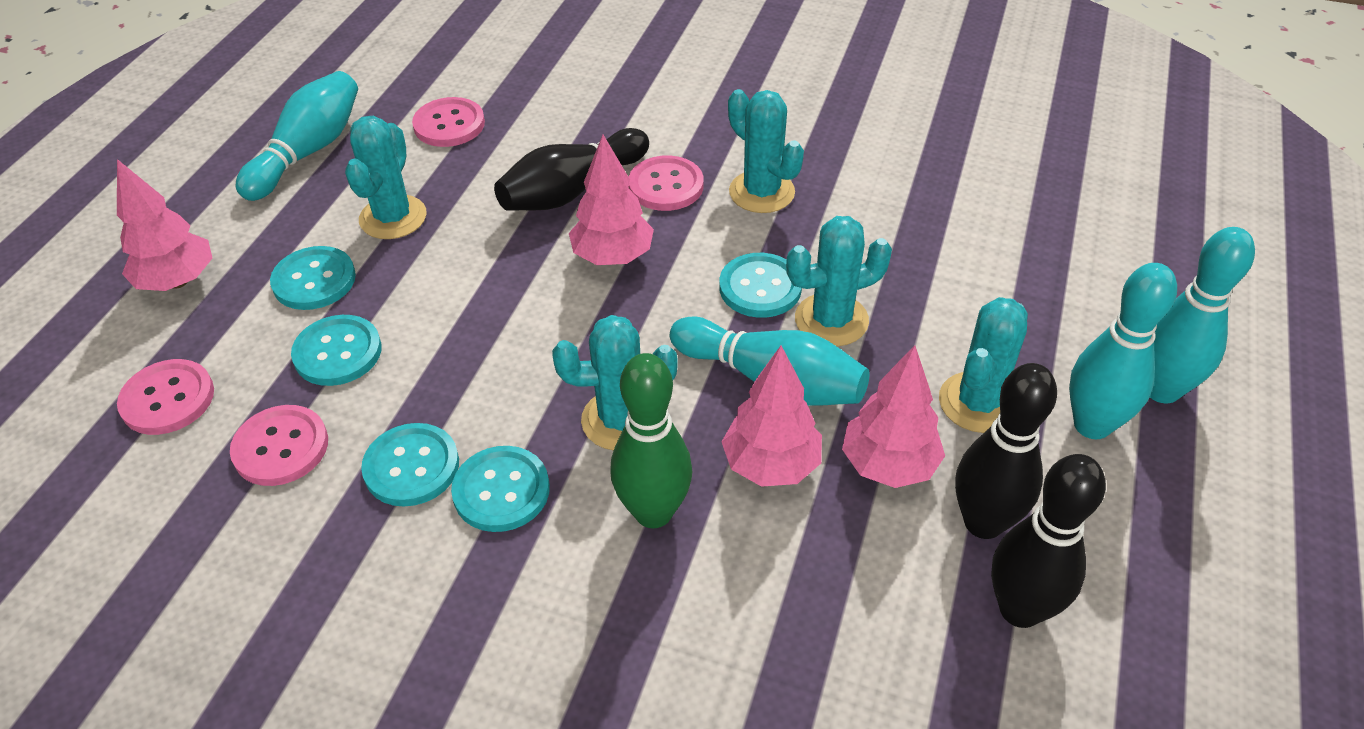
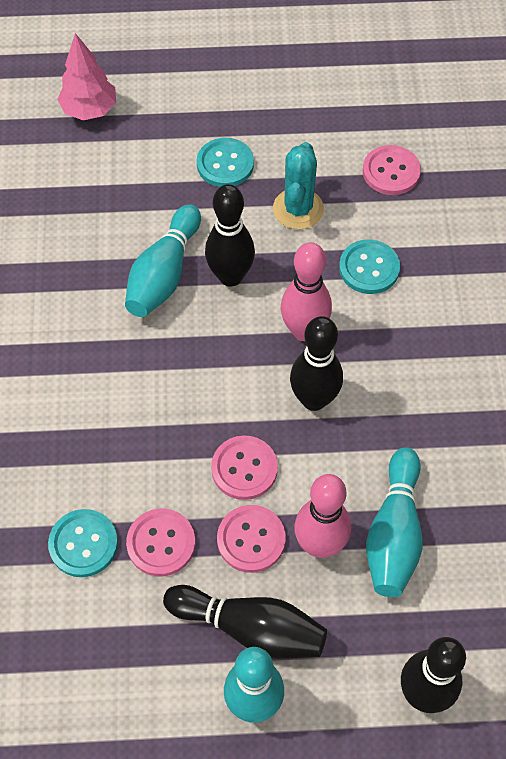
black bowling pin: [494,128,649,211] [955,363,1057,539] [991,454,1106,628] = 3 -> [163,585,327,659] [205,184,255,287] [290,316,343,411] [401,637,466,713] = 4
green bowling pin: [610,353,692,528] = 1 -> none = 0
pink bowling pin: none = 0 -> [281,242,332,341] [294,474,351,558] = 2
pink tree: [117,159,212,291] [569,135,654,265] [721,346,822,487] [842,345,945,488] = 4 -> [57,33,116,120] = 1
turquoise bowling pin: [236,71,358,201] [670,316,870,406] [1069,263,1177,439] [1150,227,1255,403] = 4 -> [125,204,201,317] [224,647,284,723] [366,447,423,597] = 3
turquoise button: [270,246,356,310] [291,315,382,386] [361,423,459,507] [451,446,550,532] [719,253,802,318] = 5 -> [48,509,118,577] [197,138,254,187] [339,239,400,294] = 3
turquoise cactus: [345,116,426,239] [552,315,678,451] [728,89,804,213] [786,216,892,346] [939,297,1028,433] = 5 -> [273,142,324,229] = 1

